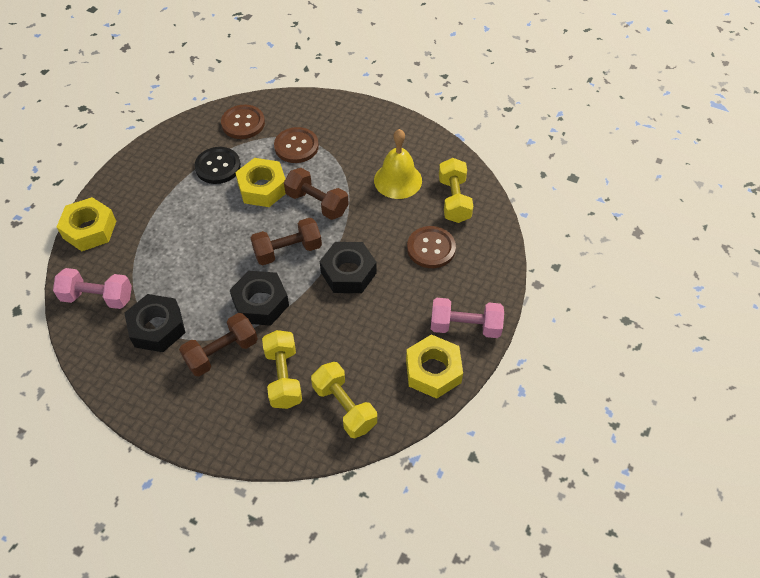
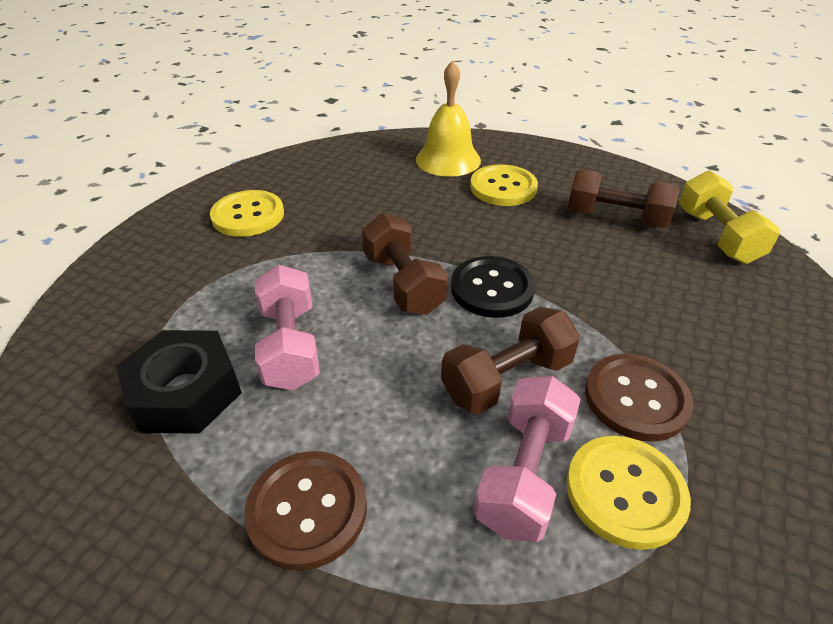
black nut: [124,294,186,352] [230,271,289,326] [320,242,377,293] = 3 -> [116,330,242,434] = 1
brown button: [221,105,265,139] [274,127,319,163] [407,226,456,268] = 3 -> [244,451,367,570] [585,354,693,442] = 2
yellow button: none = 0 -> [210,190,284,237] [470,165,538,206] [566,436,691,550] = 3
yellow dumbbell: [262,330,302,409] [311,362,377,438] [439,158,473,223] = 3 -> [679,170,780,264] = 1
yellow nut: [57,197,116,251] [235,158,286,207] [406,334,463,399] = 3 -> none = 0

